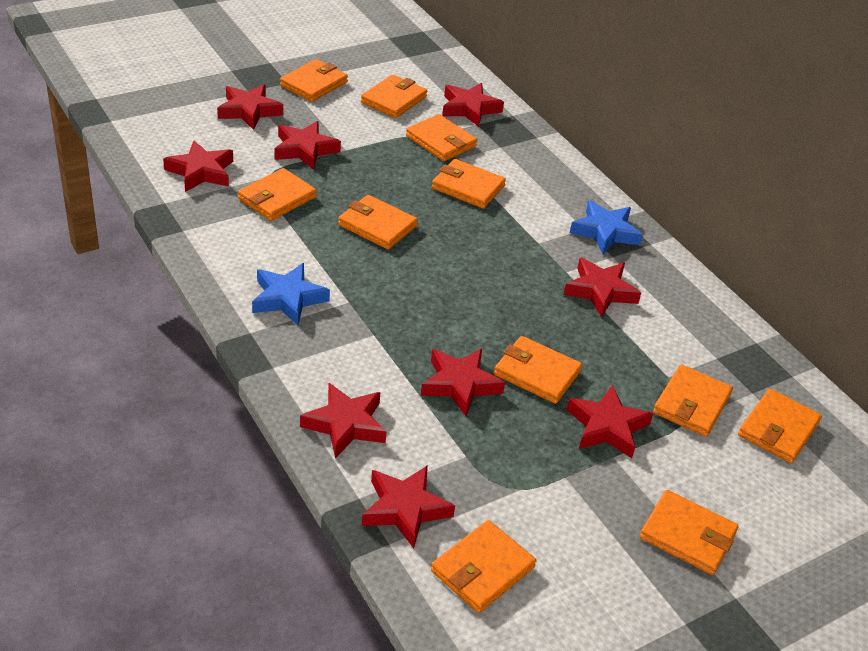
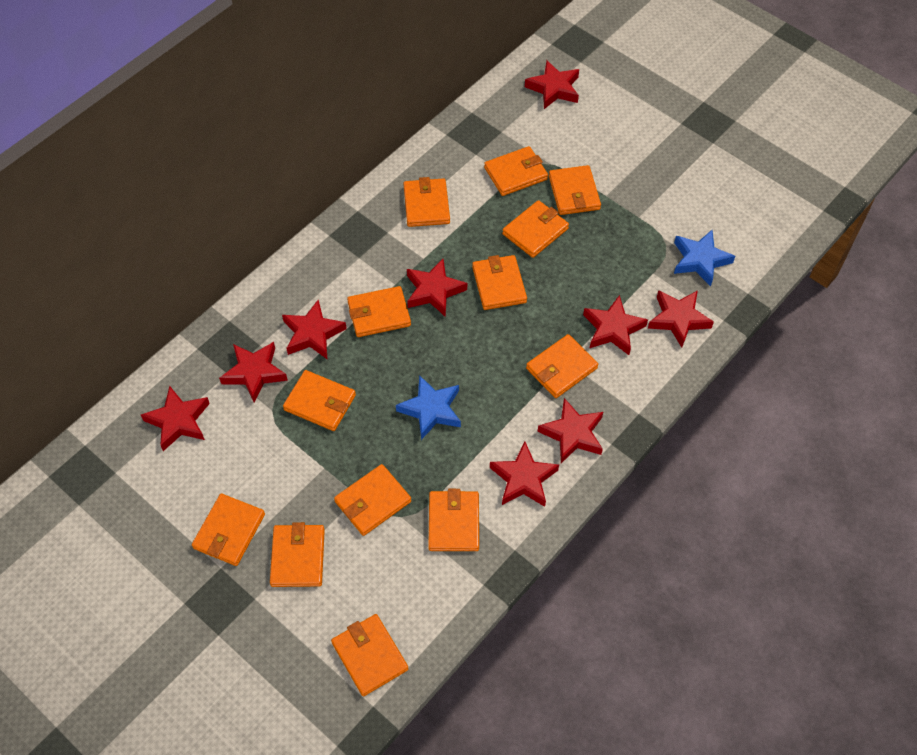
orange wallet: [238,168,317,221] [280,59,348,102] [338,195,418,249] [361,75,427,118] [406,114,477,161] [431,520,536,613] [432,159,506,209] [494,336,582,404] [640,490,739,575] [653,364,733,437] [738,389,822,463] = 11 -> [192,494,265,566] [270,522,325,587] [283,370,356,431] [331,614,408,696] [334,464,411,536] [347,286,411,337] [403,177,450,227] [428,489,479,551] [472,255,527,310] [484,146,548,196] [502,200,569,258] [526,334,598,398] [549,165,601,215] = 13

